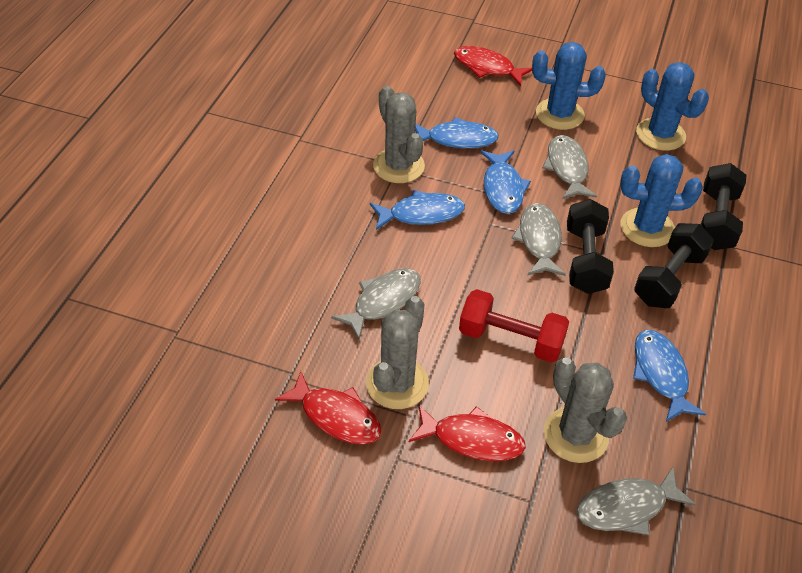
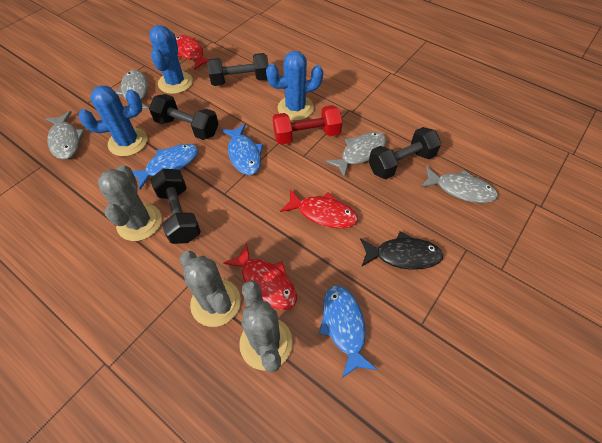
black dumbbell: [567,199,614,294] [634,223,714,308] [701,163,746,250] = 3 -> [149,94,219,140] [150,169,201,244] [207,53,269,86] [369,127,442,179] = 4
black fish: none = 0 -> [360,232,443,270] = 1
blue fish: [370,190,465,230] [415,117,499,148] [481,150,531,214] [633,330,706,422] = 4 -> [132,144,198,189] [221,123,263,175] [319,285,377,378] = 3

